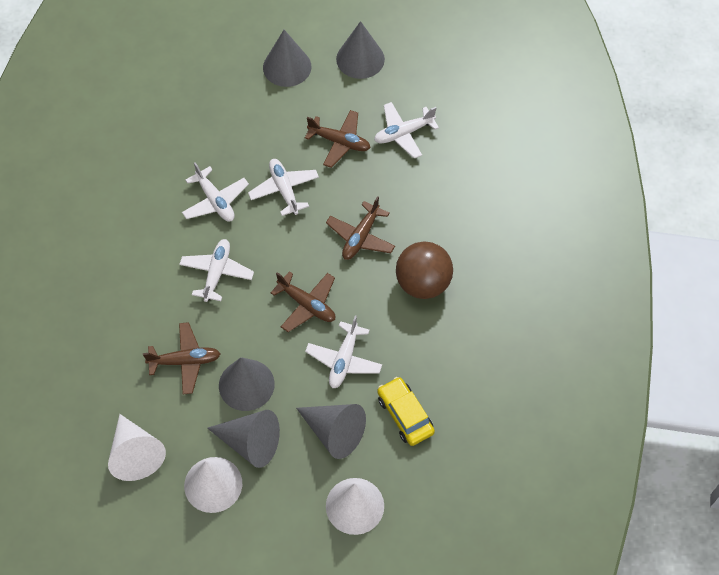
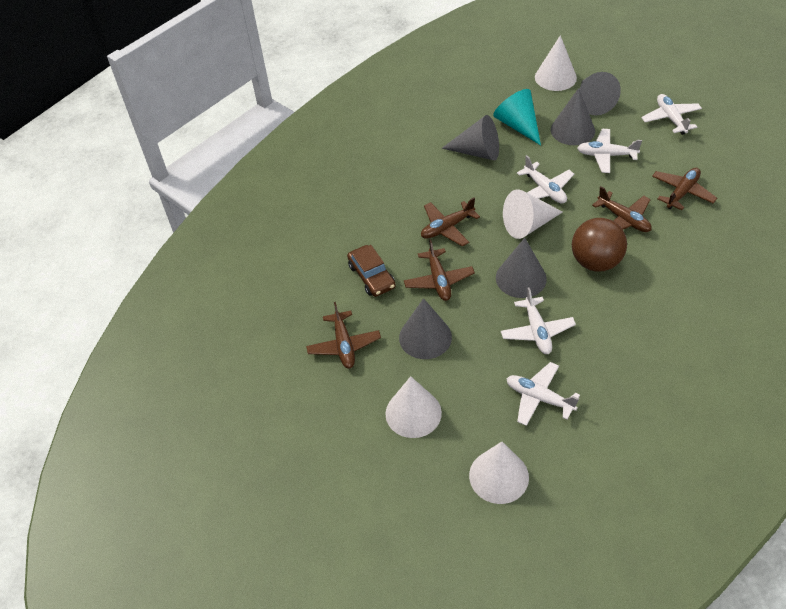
brown car: none = 0 -> [347,245,396,297] = 1
brown plane: [143,322,220,394] [270,271,335,332] [305,110,370,168] [326,196,395,260] = 4 -> [306,302,381,369] [404,239,475,301] [421,198,480,247] [592,186,652,232] [652,168,717,210] = 5
turquoise cone: none = 0 -> [493,89,541,145] = 1
white cone: [108,414,166,481] [184,457,242,513] [326,478,384,535] = 3 -> [385,376,442,438] [469,442,529,504] [503,189,563,239] [535,35,577,91] = 4
yellow car: [377,377,435,446] = 1 -> none = 0

